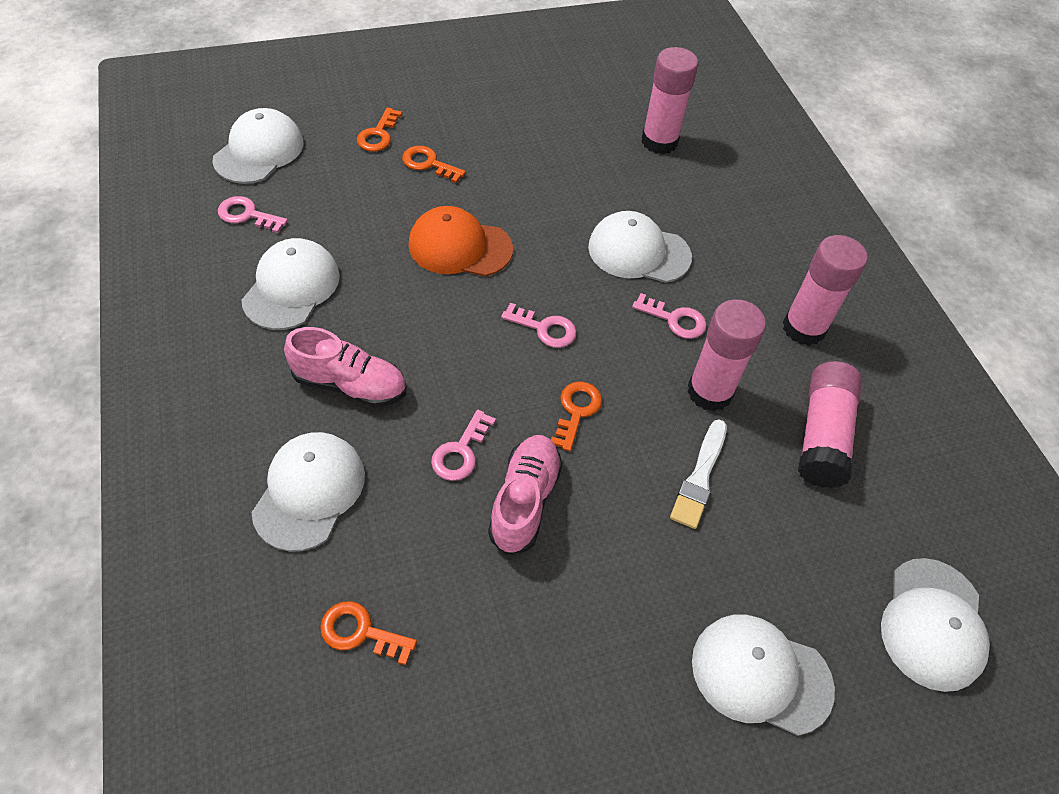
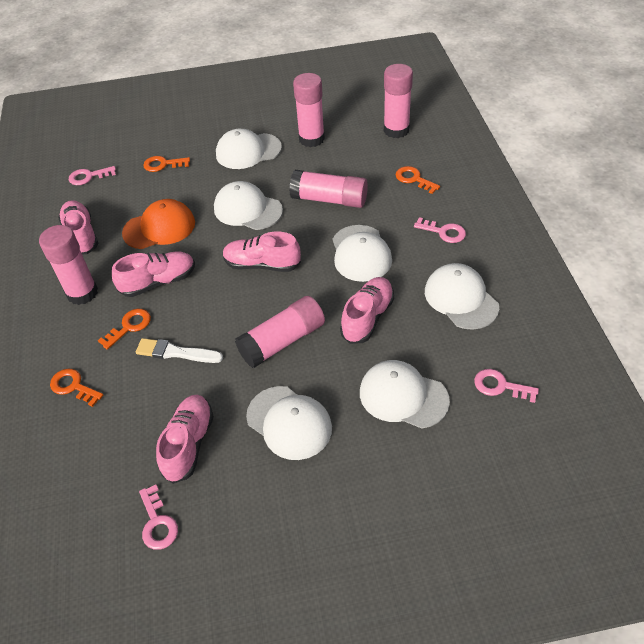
pink glue stick: [642,47,698,154] [688,299,766,411] [783,235,868,346] [798,361,862,488] = 4 -> [39,225,98,305] [235,296,325,368] [289,170,368,208] [293,73,325,147] [384,64,413,138] = 5
pink shoe: [284,327,407,407] [488,435,562,555] = 2 -> [58,200,98,254] [112,252,195,297] [156,395,214,484] [223,231,301,272] [340,277,394,344] = 5

